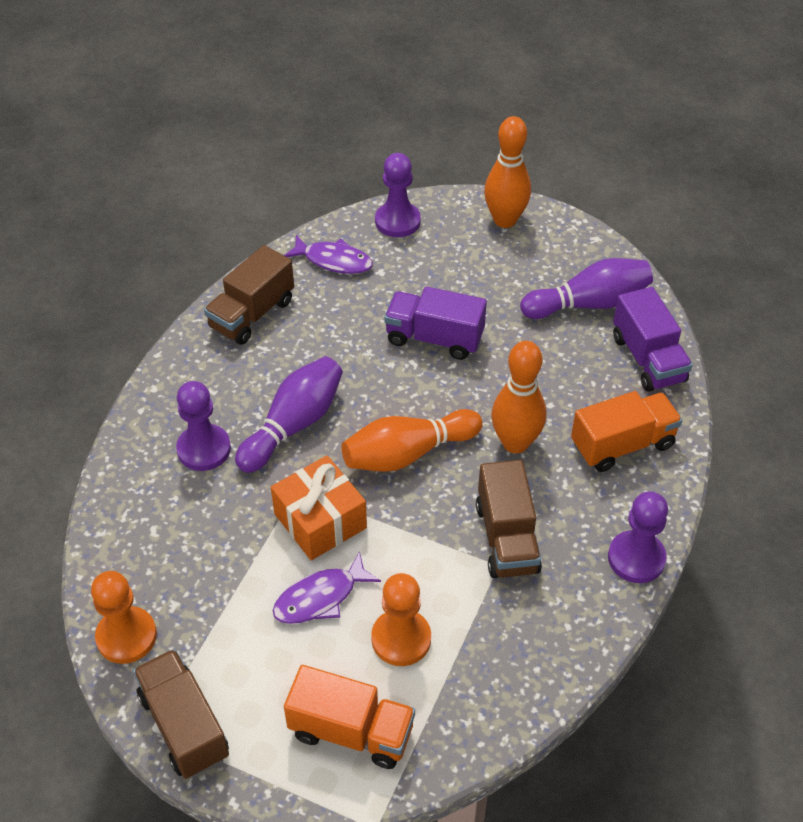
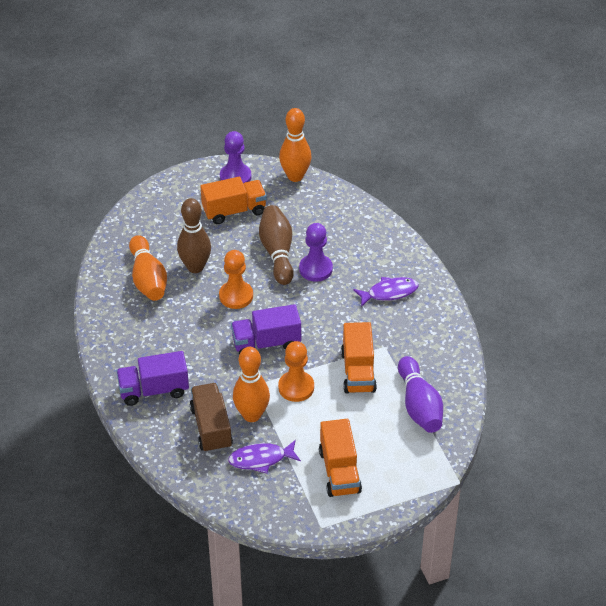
brown bowling pin: none = 0 -> [177,198,211,273] [259,205,293,285] = 2
brown truck: [133,649,229,779] [204,245,294,345] [476,460,542,578] = 3 -> [190,383,233,453] = 1
orange gift: [271,455,367,560] = 1 -> none = 0
orange truck: [284,665,415,769] [571,391,682,472] = 2 -> [201,177,267,224] [319,419,362,497] [341,322,377,393] = 3
purple bowling pin: [235,356,343,473] [520,258,653,319] = 2 -> [398,356,443,433] = 1
purple pawn: [176,381,231,471] [375,153,421,237] [608,492,668,583] = 3 -> [220,131,252,184] [299,223,333,282] = 2

